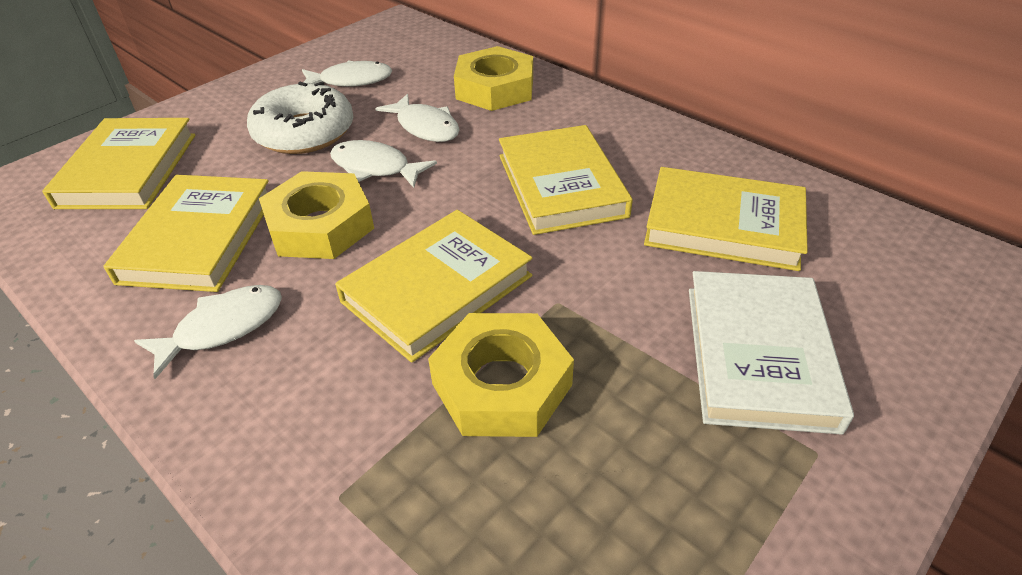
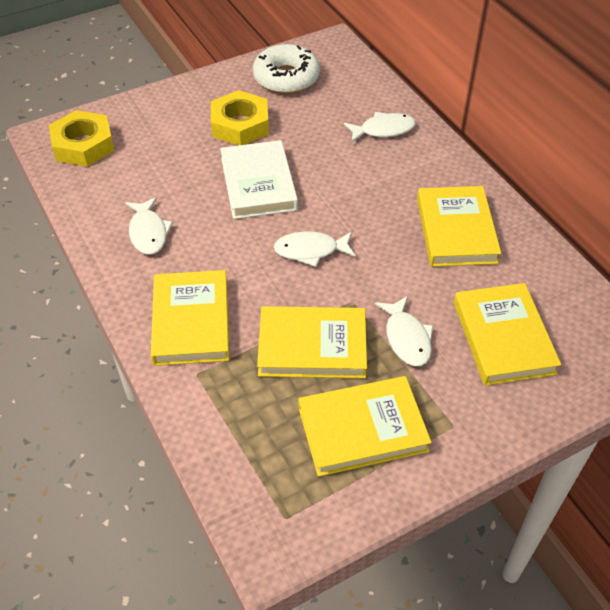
yellow nut: [259,171,374,259] [428,313,574,437] [454,46,533,111] = 3 -> [49,110,114,167] [211,90,269,145] = 2

